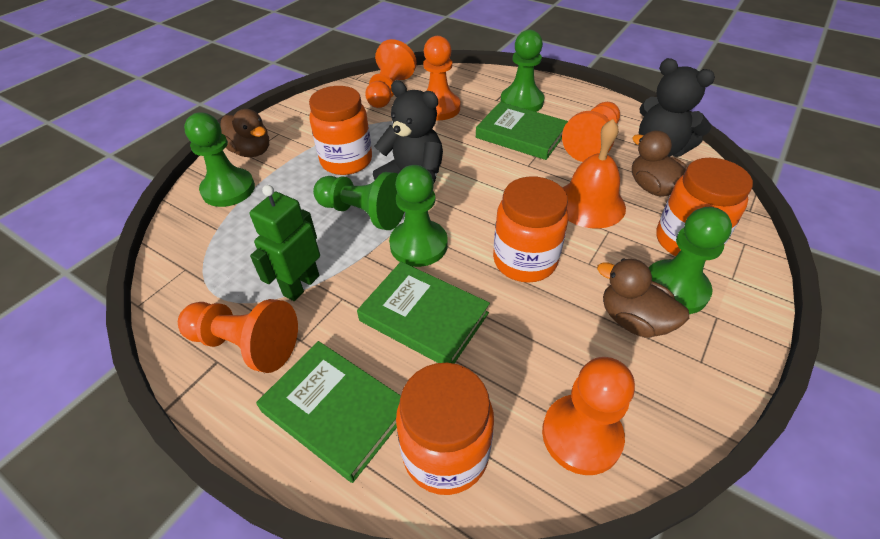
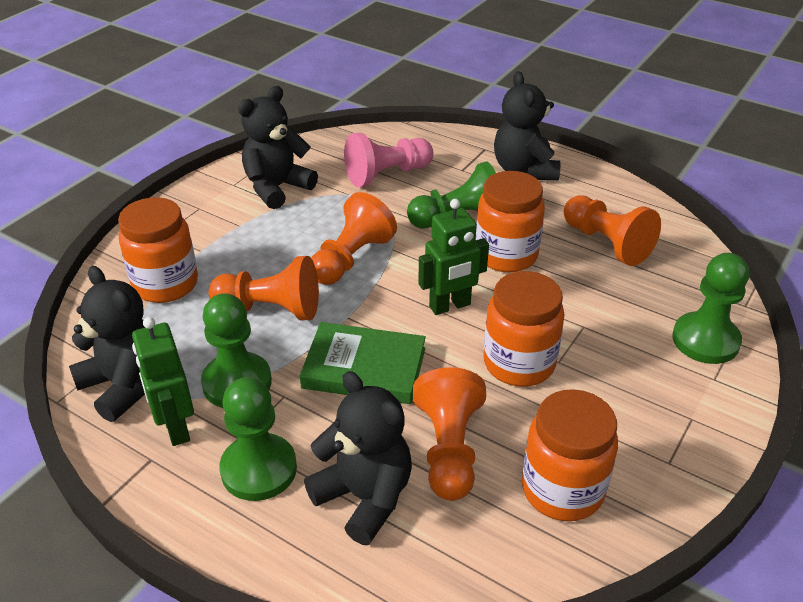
black teddy bear: [373,80,443,183] [639,58,715,157] = 2 -> [69,266,145,422] [238,86,318,209] [304,371,412,545] [494,71,560,180] = 4
brown duck: [220,109,269,157] [597,258,689,338] [632,130,687,197] = 3 -> none = 0
green book: [256,341,401,483] [357,262,490,364] [476,102,568,160] = 3 -> [300,322,426,404] = 1
green pawn: [184,112,255,207] [313,172,404,230] [389,165,448,267] [501,30,545,112] [649,207,732,314] = 5 -> [201,293,272,408] [219,377,297,501] [407,161,496,229] [672,253,749,364] = 4
green robot: [250,185,320,301] = 1 -> [132,317,194,446] [418,199,489,315] = 2
orange bell: [562,119,626,229] = 1 -> none = 0
orange pawn: [178,299,298,373] [365,39,417,108] [423,36,460,120] [542,357,635,475] [562,102,620,162] = 5 -> [208,256,319,321] [311,192,397,285] [413,368,486,501] [564,195,661,266] = 4
pink pawn: none = 0 -> [344,133,433,187] = 1

